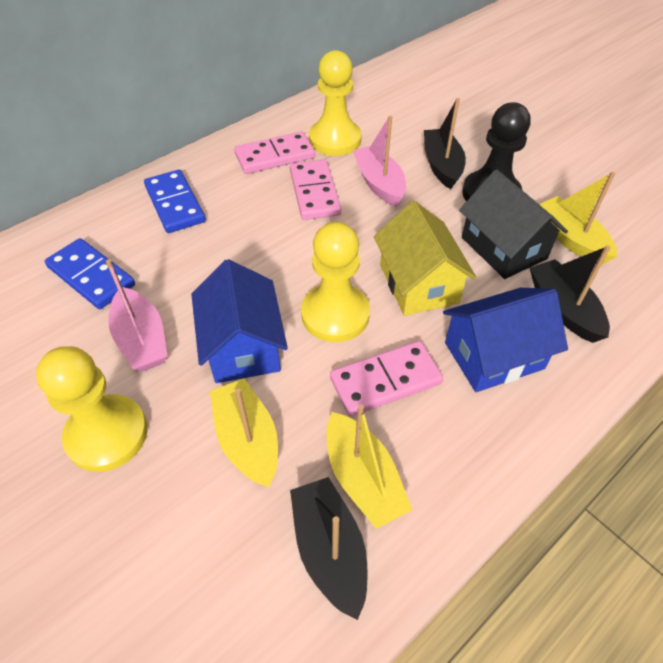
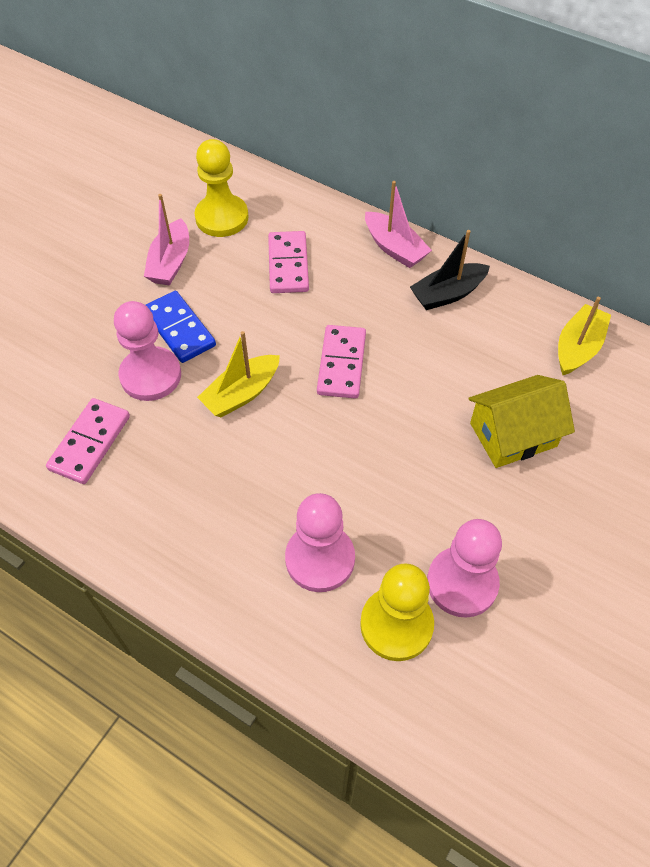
black boat: [290,477,367,620] [424,98,466,189] [530,245,611,343] = 3 -> [410,230,490,310] = 1
black house: [459,169,568,279] = 1 -> none = 0
black pawn: [462,102,531,201] = 1 -> none = 0
blue domino: [45,238,135,309] [144,170,206,233] = 2 -> [146,291,216,363] = 1
blue house: [191,259,288,383] [443,288,568,392] = 2 -> none = 0
pink pawn: none = 0 -> [114,301,181,401] [285,493,355,592] [427,519,502,618] = 3
yellow boat: [210,379,278,487] [326,405,412,529] [539,172,617,265] = 3 -> [197,331,280,417] [558,297,611,375] = 2
yellow pawn: [36,346,148,472] [301,222,370,342] [309,50,361,156] = 3 -> [194,139,248,237] [360,563,434,661] = 2

